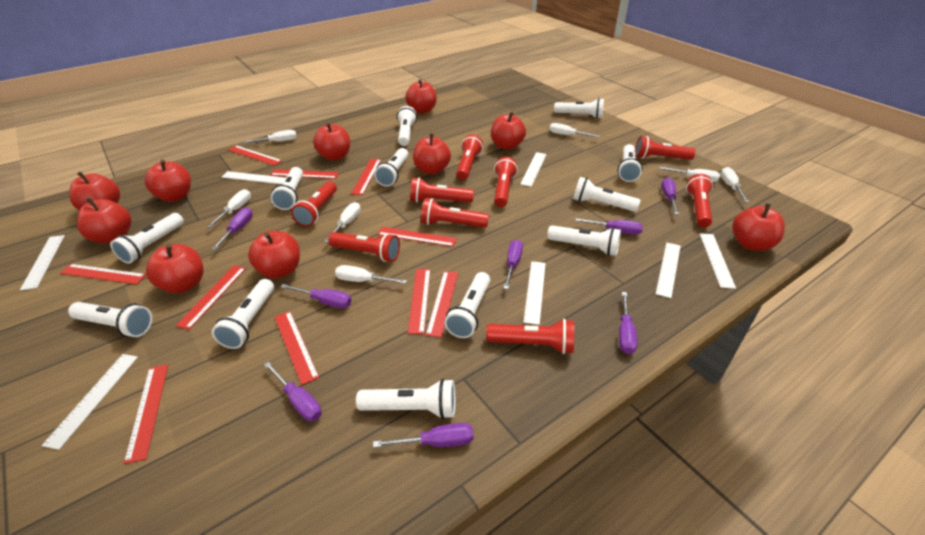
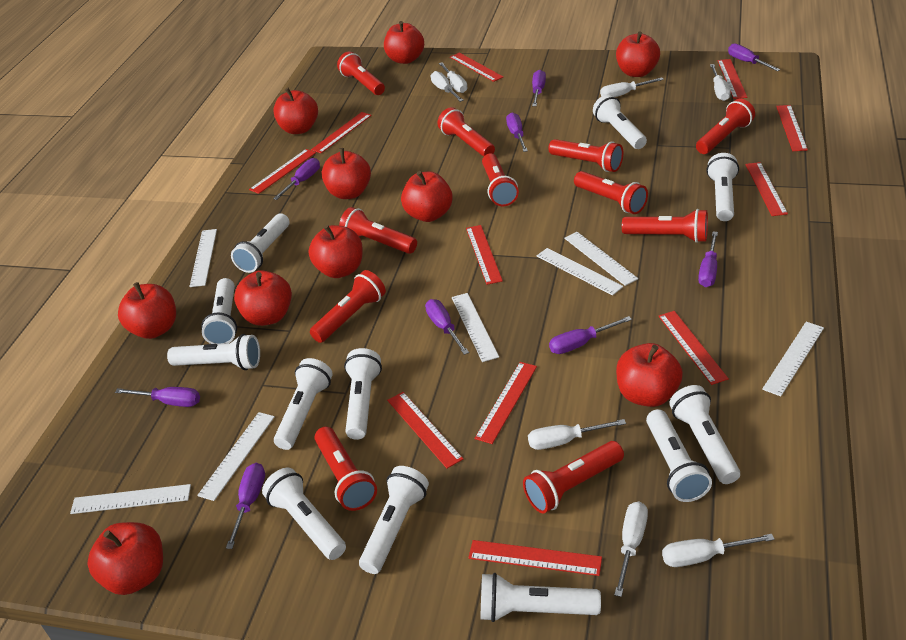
purple screwdriver: [211,207,253,250] [264,362,321,421] [281,284,351,308] [373,423,474,448] [503,240,523,289] [575,218,643,235] [619,292,638,354] [661,178,679,215] = 8 -> [115,387,200,407] [226,463,265,549] [273,158,320,200] [425,299,469,355] [506,112,528,152] [532,70,546,106] [549,316,632,354] [698,231,718,287] [728,44,781,71] = 9
red flashlight: [291,181,337,227] [328,232,400,262] [410,177,474,203] [421,199,489,228] [456,135,483,180] [486,319,574,354] [494,157,518,207] [635,136,696,160] [686,174,713,227] = 9 -> [310,270,386,343] [314,427,377,511] [337,52,385,95] [339,207,417,254] [438,107,495,157] [482,153,519,207] [523,441,624,513] [548,139,623,172] [574,171,648,214] [622,209,708,243] [696,99,755,154] = 11
red ruler: [60,264,146,284] [124,364,168,464] [176,265,246,330] [229,145,282,166] [270,169,339,179] [275,311,319,385] [351,159,381,195] [378,227,457,247] [408,269,431,334] [426,271,458,338] = 10 -> [249,149,316,194] [311,112,372,153] [387,392,463,468] [450,53,503,82] [466,225,503,285] [468,540,602,576] [474,362,537,444] [658,311,729,385] [717,59,747,99] [745,162,788,216] [776,105,808,151] = 11

